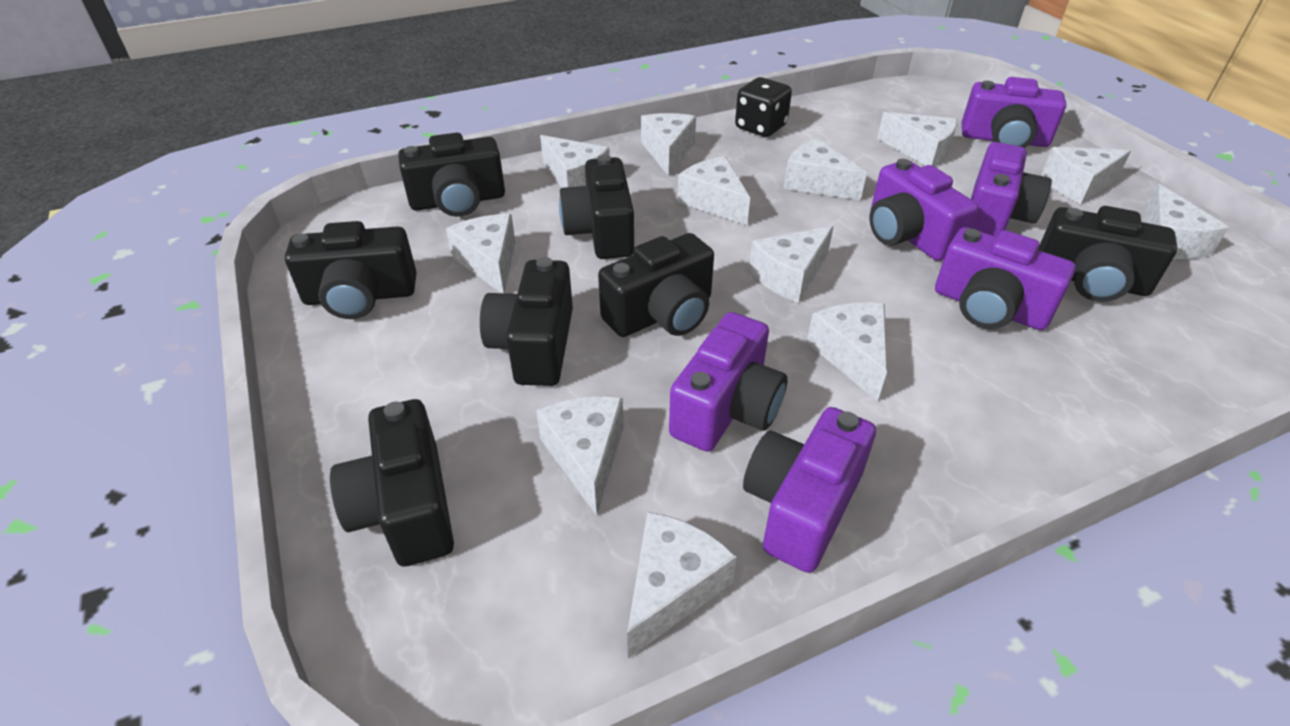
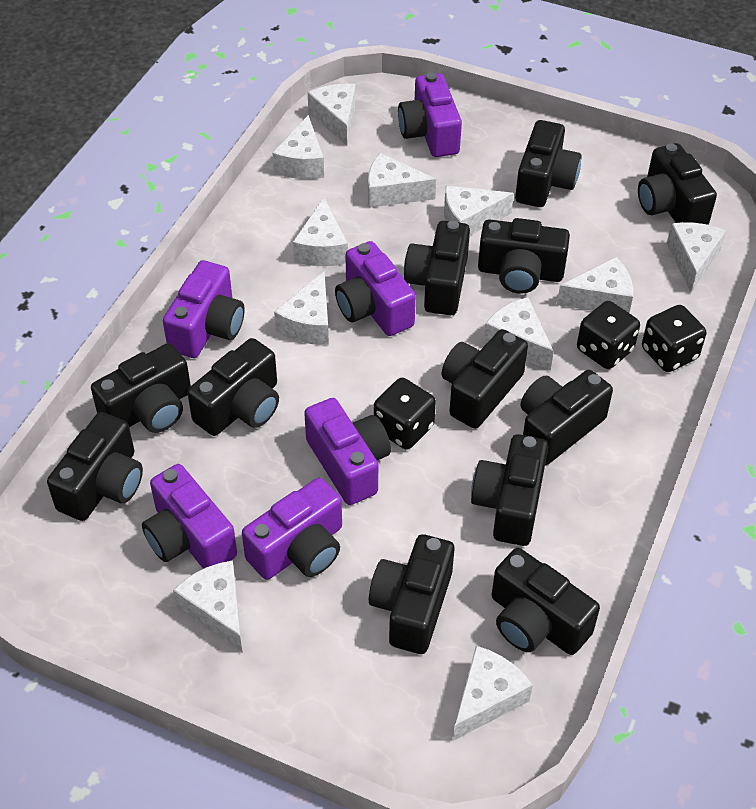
black camera: [285,221,417,319] [330,399,454,566] [398,133,505,217] [480,257,573,386] [559,155,634,259] [598,233,714,337] [1038,206,1178,302] = 7 -> [47,412,143,521] [91,343,191,433] [187,338,279,436] [369,534,454,654] [404,221,470,315] [442,329,528,429] [471,434,548,546] [478,218,570,294] [492,548,600,655] [515,120,582,207] [521,370,613,466] [638,143,717,225] = 12
black dice: [735,77,792,137] = 1 -> [374,378,436,450] [577,301,640,369] [642,305,706,372] = 3
white cheese: [446,214,515,293] [536,396,623,516] [540,135,610,188] [627,512,737,658] [641,113,696,176] [677,156,750,225] [749,226,834,303] [783,138,867,200] [807,302,887,402] [877,112,957,167] [1042,147,1131,204] [1144,184,1229,259] = 12 -> [173,560,243,653] [272,115,324,179] [274,272,329,345] [293,198,348,266] [308,84,356,146] [368,153,436,208] [444,186,514,235] [453,646,533,741] [483,297,554,371] [557,257,633,313] [667,222,726,292] = 11

